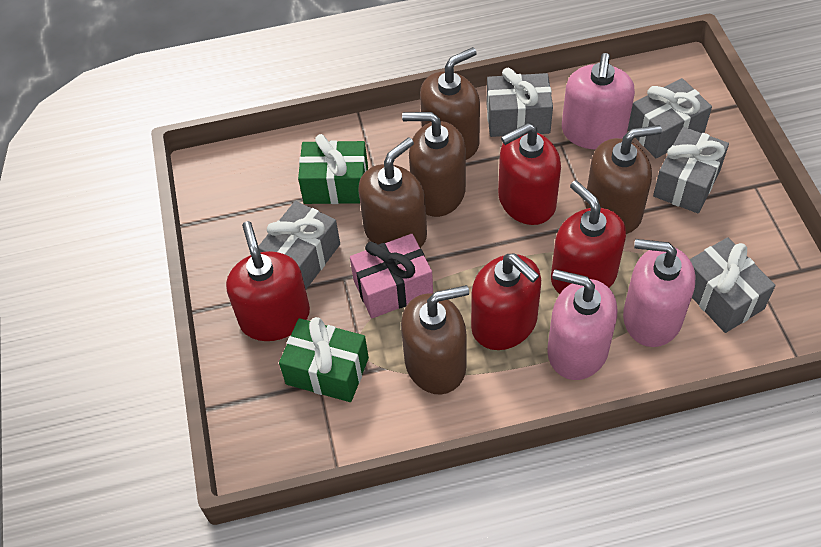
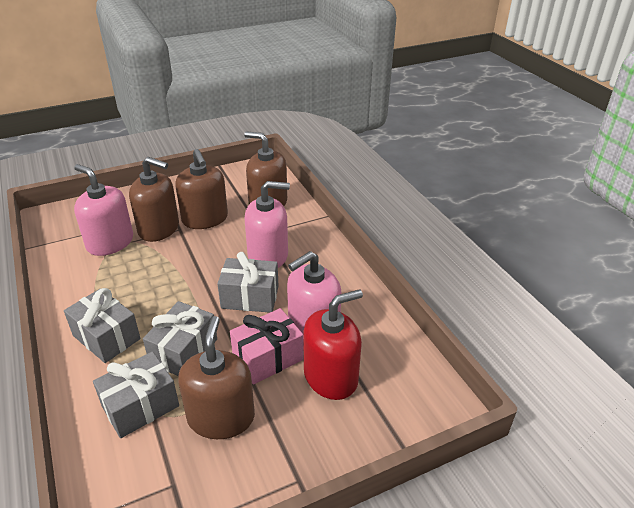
brown soap dispenser: [358,137,427,248] [401,285,469,395] [402,112,466,217] [420,47,480,160] [585,125,662,234] = 5 -> [129,157,179,242] [175,149,228,229] [178,316,255,439] [244,131,287,206] = 4
green gift: [279,317,369,402] [298,134,368,204] = 2 -> none = 0
grey gift: [258,201,340,289] [486,68,553,137] [628,78,712,158] [653,127,729,213] [689,237,775,333] = 5 -> [64,288,141,363] [93,351,179,438] [143,301,217,376] [217,252,279,313] = 4
red soap dispenser: [226,221,310,341] [471,254,541,350] [498,123,561,225] [551,180,626,294] = 4 -> [303,289,363,400] = 1

